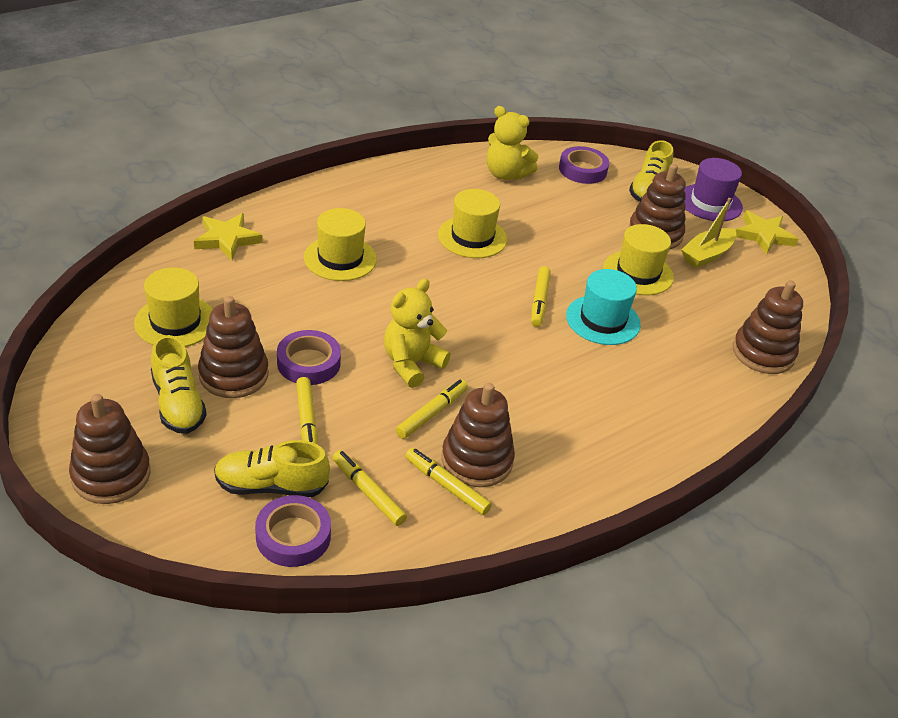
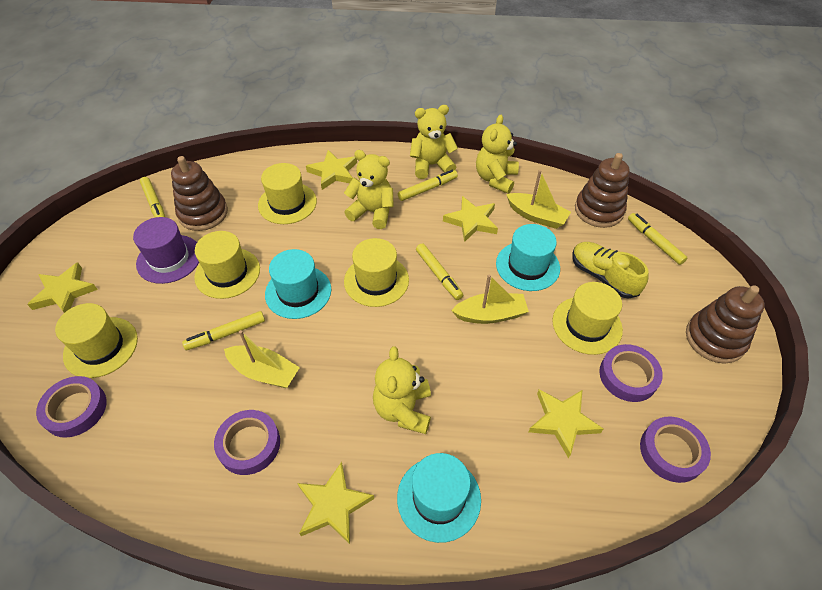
brown stacking toy: [69,394,151,504] [198,296,269,398] [441,383,515,487] [628,164,686,250] [733,280,803,374] = 5 -> [171,156,228,231] [575,153,630,228] [686,285,765,364] = 3
purple tape: [255,495,331,567] [277,330,341,385] [559,146,609,184] = 3 -> [36,376,107,438] [214,410,280,475] [599,344,663,402] [640,417,711,483] = 4
turquoise hat: [566,269,641,345] = 1 -> [265,249,331,319] [397,453,481,543] [496,224,560,291] = 3
yellow boat: [681,198,736,268] = 1 -> [224,330,300,388] [451,274,529,324] [506,170,571,229] = 3
yellow hat: [134,267,213,347] [304,208,377,281] [438,189,507,258] [603,224,674,295] = 4 -> [55,303,138,378] [194,231,260,299] [258,163,317,224] [344,238,409,307] [552,282,623,355] = 5
yellow shoe: [151,335,207,434] [214,440,330,497] [629,140,673,202] = 3 -> [572,242,649,299] = 1
yellow star: [194,213,263,260] [736,211,798,255] = 2 -> [27,262,98,313] [297,462,374,544] [306,150,357,190] [443,196,498,242] [529,389,603,458] = 5
yellow teddy bear: [384,279,451,388] [487,106,538,180] = 2 -> [344,150,394,229] [373,346,431,434] [410,105,458,179] [476,114,519,194] = 4

